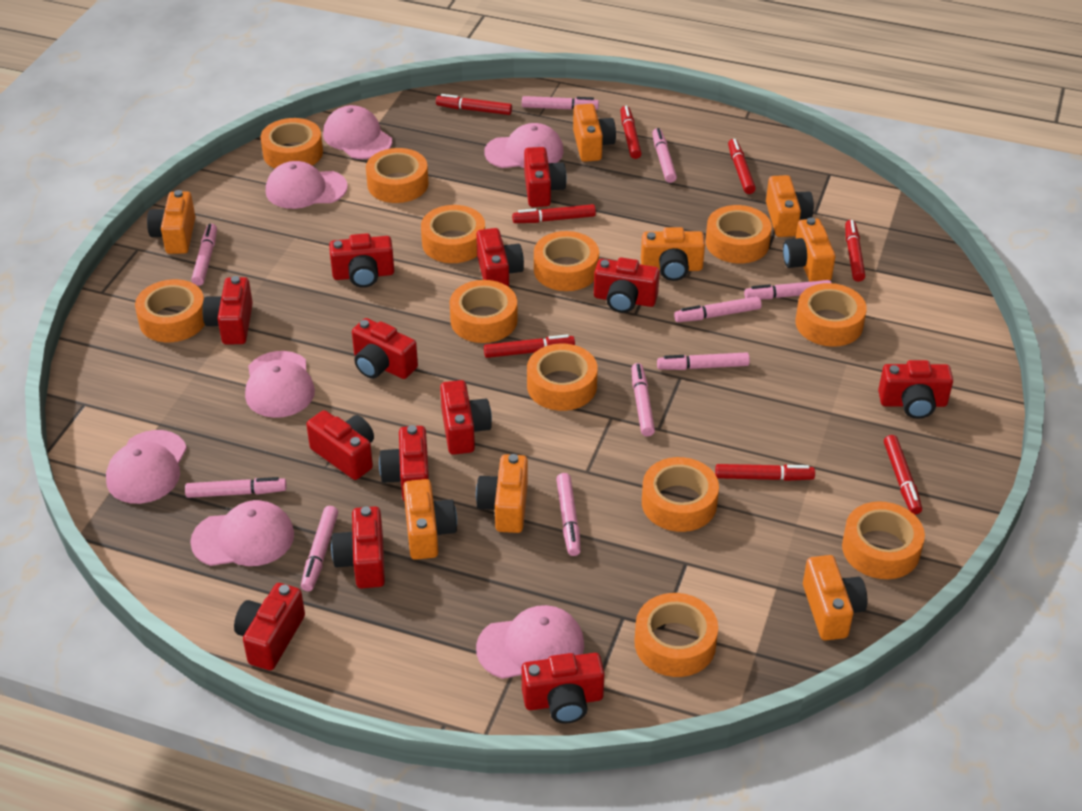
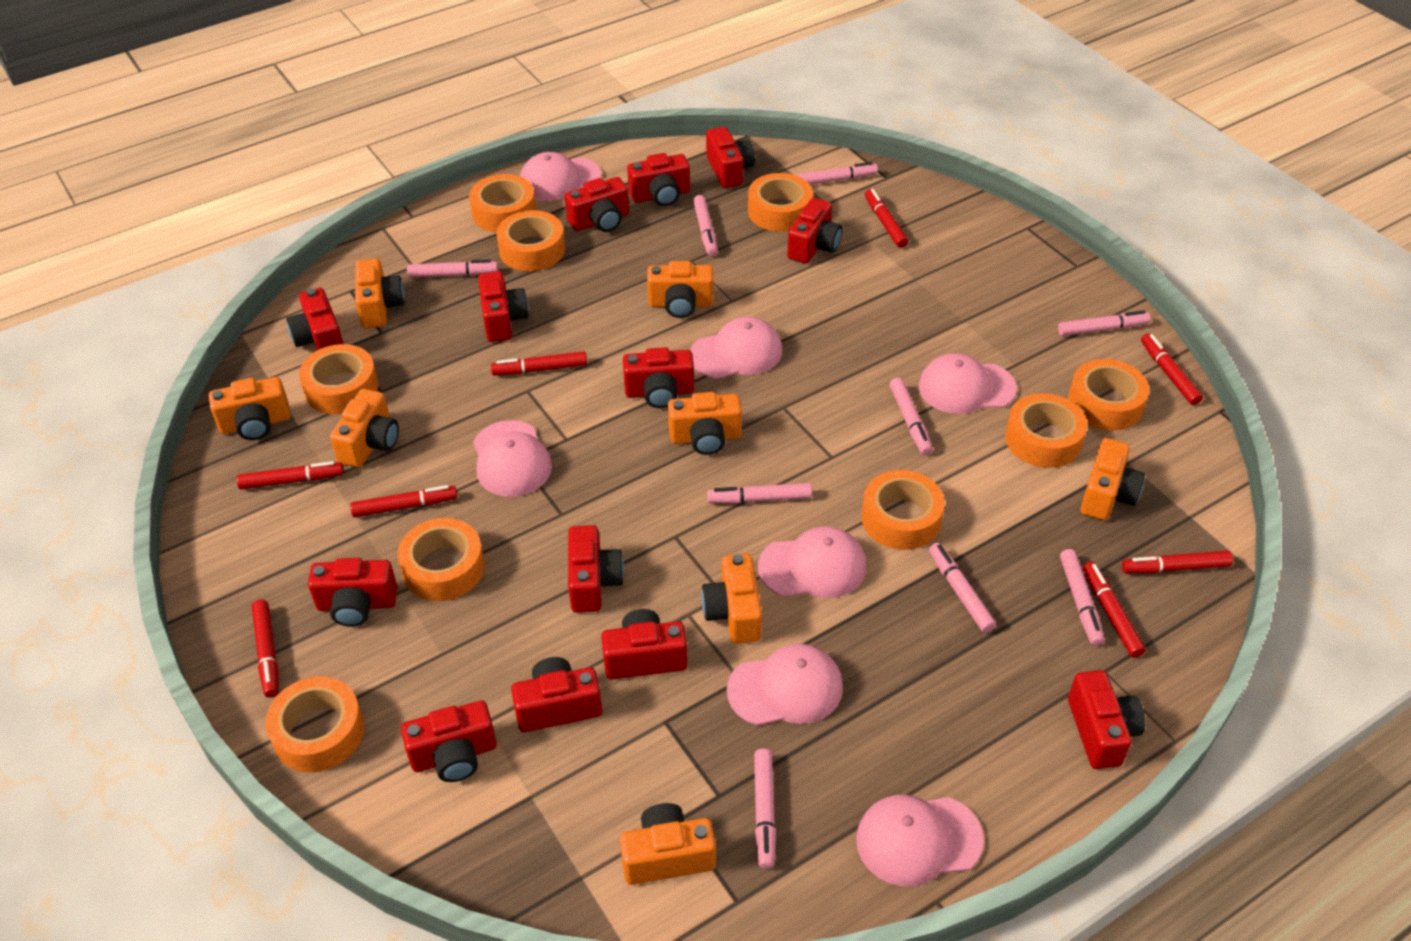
orange tape: [135,279,205,342] [260,118,323,168] [366,148,429,203] [421,205,485,263] [450,280,518,343] [527,344,598,411] [534,231,599,291] [634,593,718,677] [642,457,719,532] [706,205,772,264] [796,283,867,347] [842,501,925,579] = 12 -> [265,676,364,772] [299,344,378,414] [397,518,485,601] [469,174,536,232] [497,210,565,271] [748,173,813,232] [862,470,945,550] [1005,393,1087,468] [1068,359,1149,431] = 9
pink marker: [185,477,287,498] [191,224,217,286] [301,506,338,591] [522,96,599,110] [556,473,581,556] [632,363,655,436] [652,128,677,183] [657,352,750,370] [674,296,762,322] [744,280,831,299] = 10 -> [407,259,498,278] [693,195,718,256] [707,483,812,504] [754,749,776,869] [796,162,878,185] [889,378,933,455] [929,543,996,633] [1058,310,1151,336] [1060,549,1104,646] = 9

